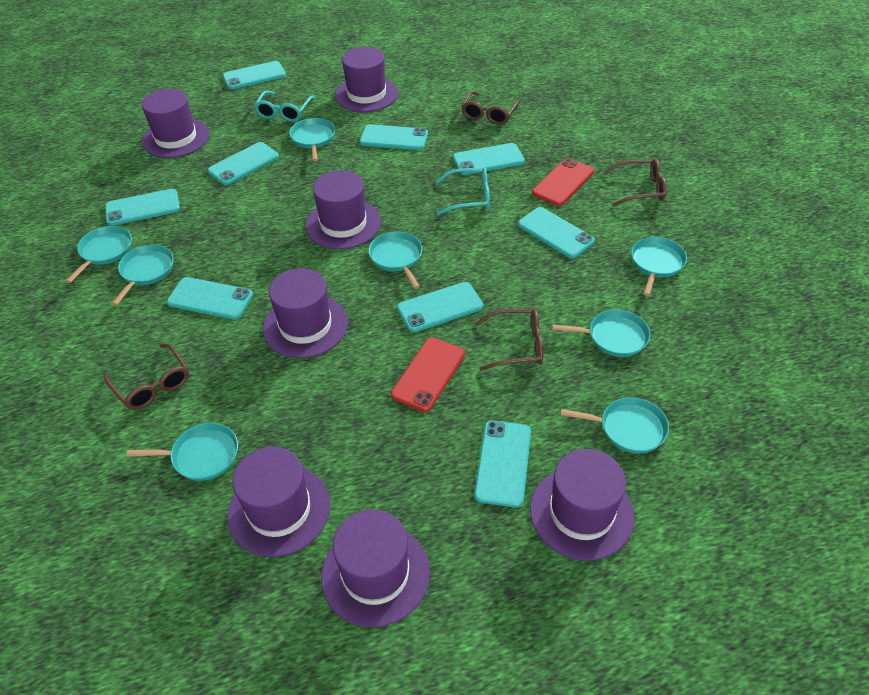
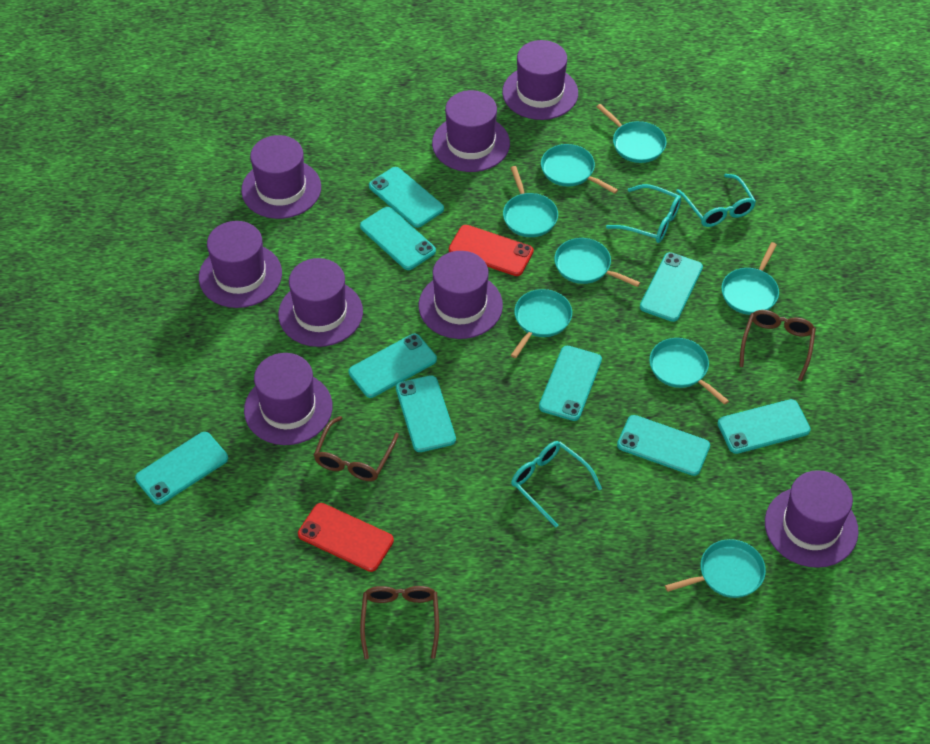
brown glasses: [104,343,189,410] [461,91,521,125] [475,309,543,371] [603,159,667,206] = 4 -> [314,416,399,481] [360,586,439,659] [739,310,816,381] = 3
purple hat: [142,89,210,158] [227,447,330,557] [263,268,348,358] [306,170,381,249] [321,509,430,627] [335,47,398,112] [530,449,635,561] = 7 -> [199,221,282,308] [241,135,321,219] [244,353,333,445] [278,258,363,347] [419,251,503,339] [432,90,510,172] [502,40,578,120] [765,470,859,568] = 8
turquoise glasses: [254,90,315,122] [436,167,490,215] = 2 -> [511,441,602,528] [606,184,681,243] [676,174,756,227] = 3

